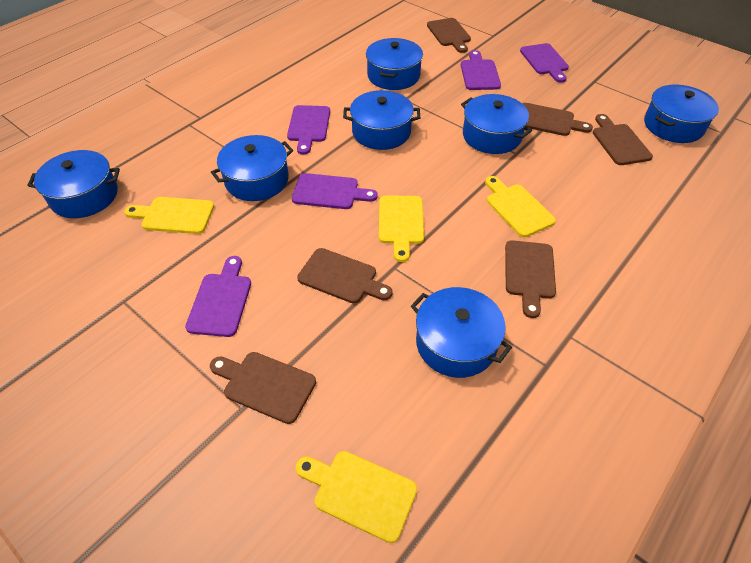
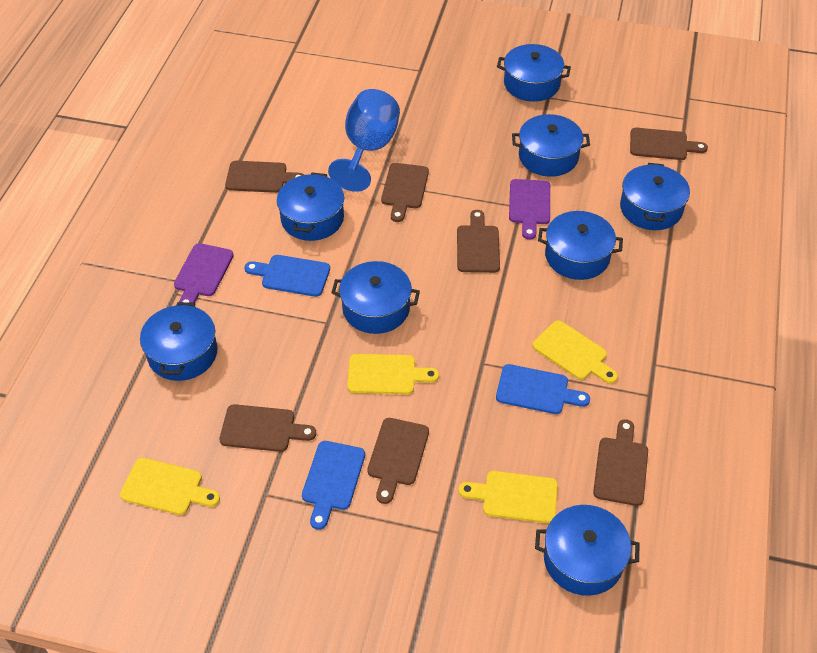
blue cutting board: none = 0 -> [244,255,330,297] [302,441,365,530] [496,364,590,414] = 3
blue goblet: none = 0 -> [328,89,400,192] = 1
blue pot: [28,150,120,218] [211,135,293,201] [343,90,420,150] [366,38,423,90] [411,287,512,378] [461,94,532,154] [644,85,719,143] = 7 -> [140,302,218,381] [277,172,344,241] [331,261,420,334] [497,44,571,102] [512,114,590,177] [535,505,639,596] [538,211,623,280] [620,163,690,230] = 8
brown cutting board: [210,352,316,424] [297,248,393,304] [427,18,471,53] [505,240,556,318] [522,103,593,136] [593,114,653,165] = 6 -> [219,404,316,452] [225,161,304,193] [367,418,429,504] [381,163,429,222] [457,210,500,273] [593,419,648,506] [630,128,708,160] = 7
purple cutting board: [185,256,251,337] [287,105,330,155] [292,173,378,209] [461,50,501,90] [520,43,569,83] = 5 -> [174,243,234,303] [509,179,550,240] = 2

